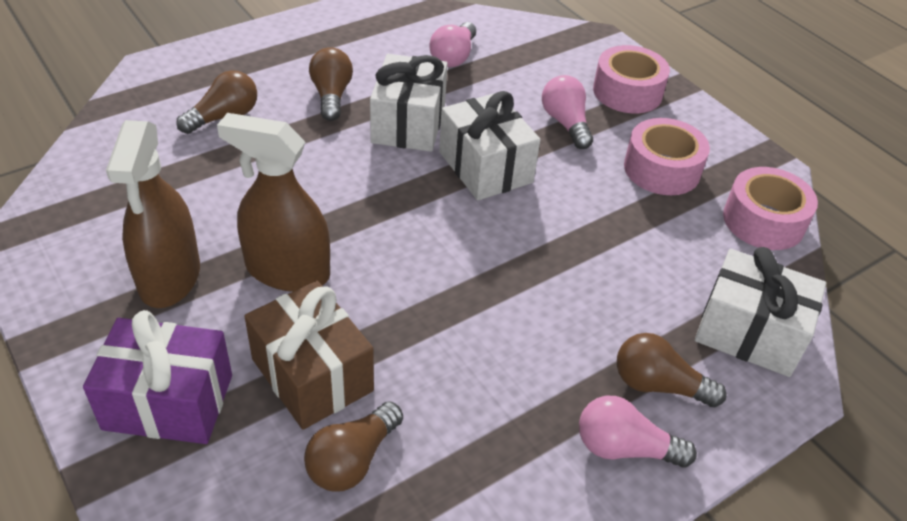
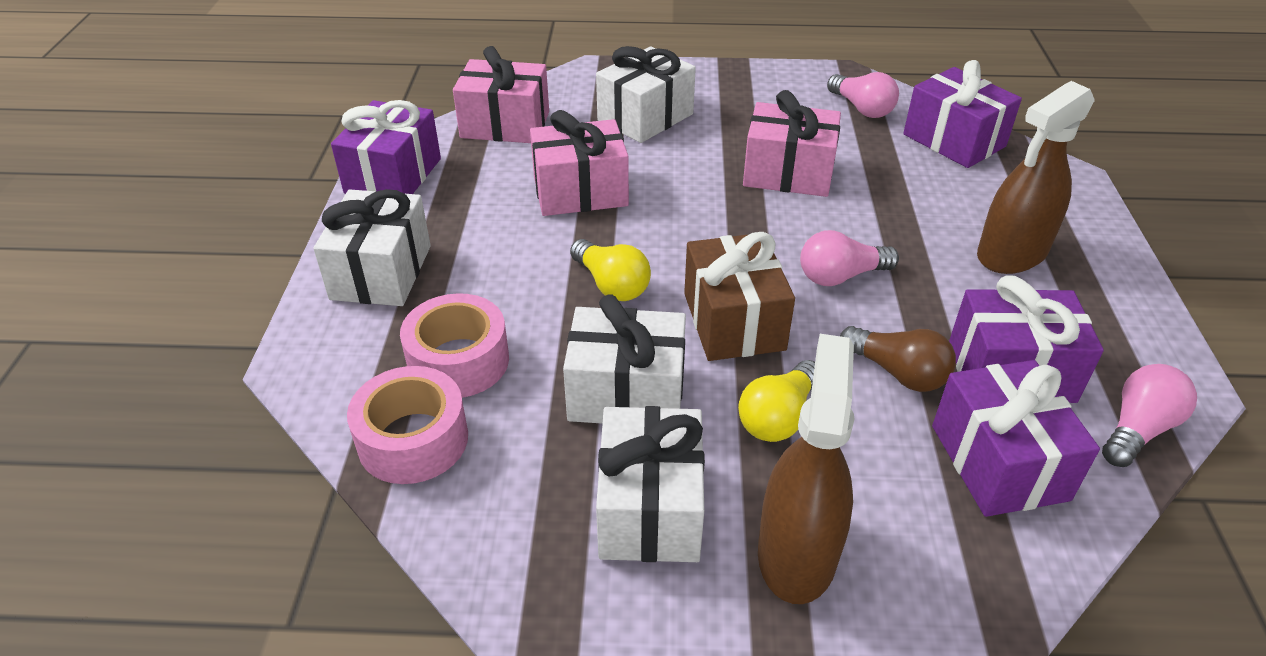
brown light bulb: [176,70,257,134] [304,401,403,491] [309,47,353,121] [617,333,727,407] = 4 -> [840,326,956,392] = 1
pink gift: none = 0 -> [453,46,549,143] [530,110,629,216] [743,90,841,197] = 3
pink tape: [593,45,670,113] [624,118,710,195] [723,167,818,250] = 3 -> [347,366,468,484] [400,293,509,398] = 2
purple gift: [83,310,232,444] = 1 -> [331,100,441,194] [903,60,1022,168] [932,360,1100,517] [949,275,1104,403] = 4
white gift: [370,54,448,152] [439,91,541,200] [695,247,826,377] = 3 -> [313,189,431,306] [563,294,686,424] [596,46,696,143] [596,406,705,562] = 4
yellow light bulb: none = 0 -> [570,239,651,301] [738,360,815,442] = 2

